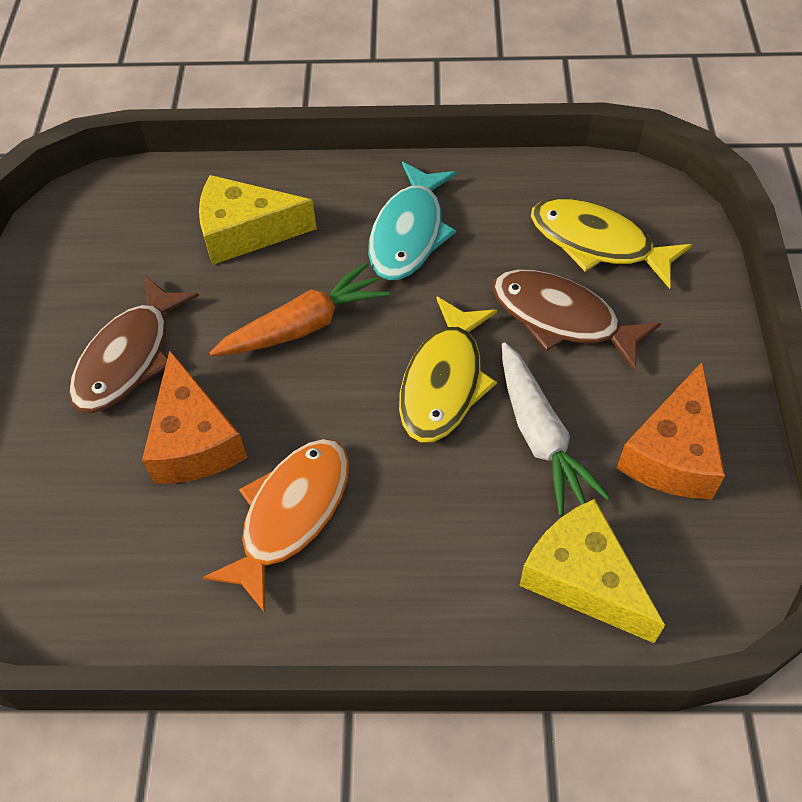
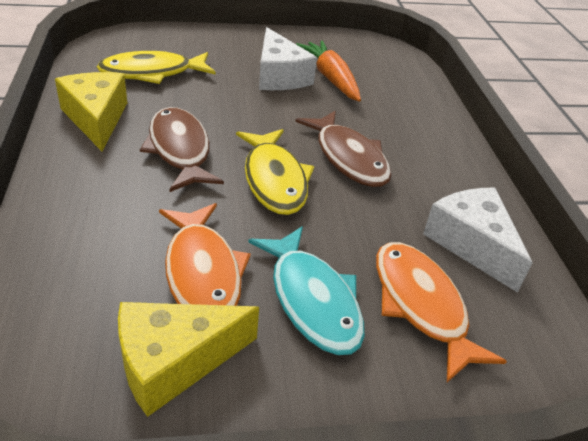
orange cheese: [142,350,247,484] [617,362,725,499] = 2 -> none = 0
orange fish: [203,439,349,613] = 1 -> [159,203,251,306] [376,242,507,382] = 2
white carrot: [502,342,610,516] = 1 -> none = 0
white cheese: none = 0 -> [259,27,317,90] [423,188,533,293] = 2

